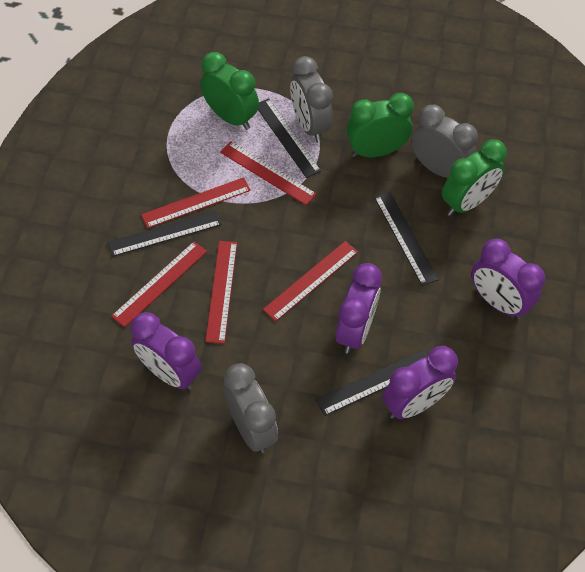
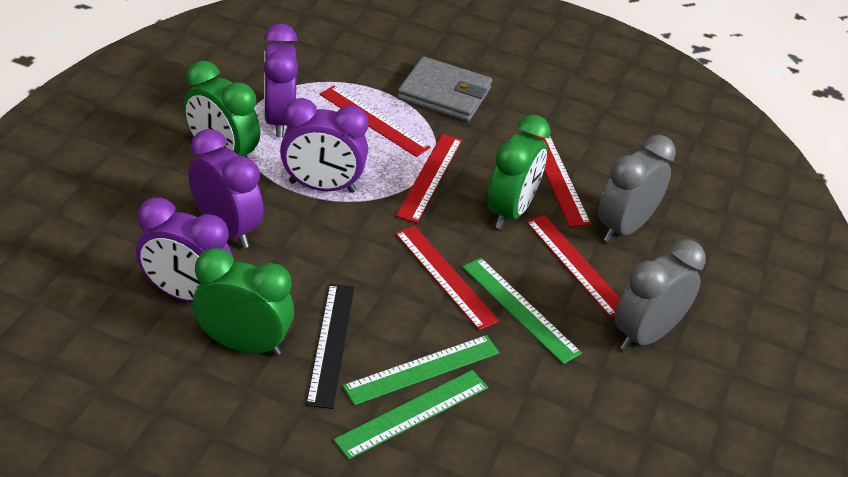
black ruler: [108,211,222,257] [258,98,321,178] [315,350,427,416] [374,192,439,286] = 4 -> [306,284,354,409] = 1
green ruler: none = 0 -> [334,370,488,459] [343,335,500,405] [462,258,582,364] = 3
grey clock: [223,363,278,453] [290,56,333,143] [411,105,478,178] = 3 -> [598,135,676,243] [614,239,706,351] = 2
grey wallet: none = 0 -> [397,57,492,122] = 1

